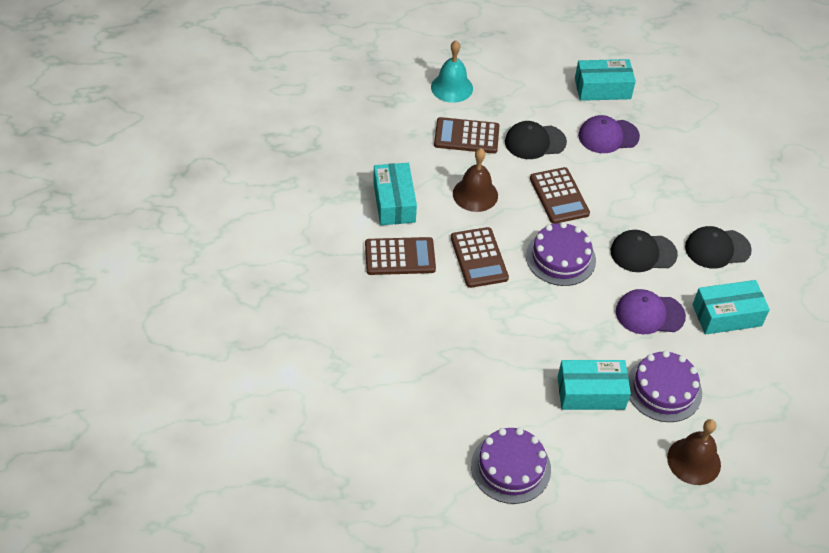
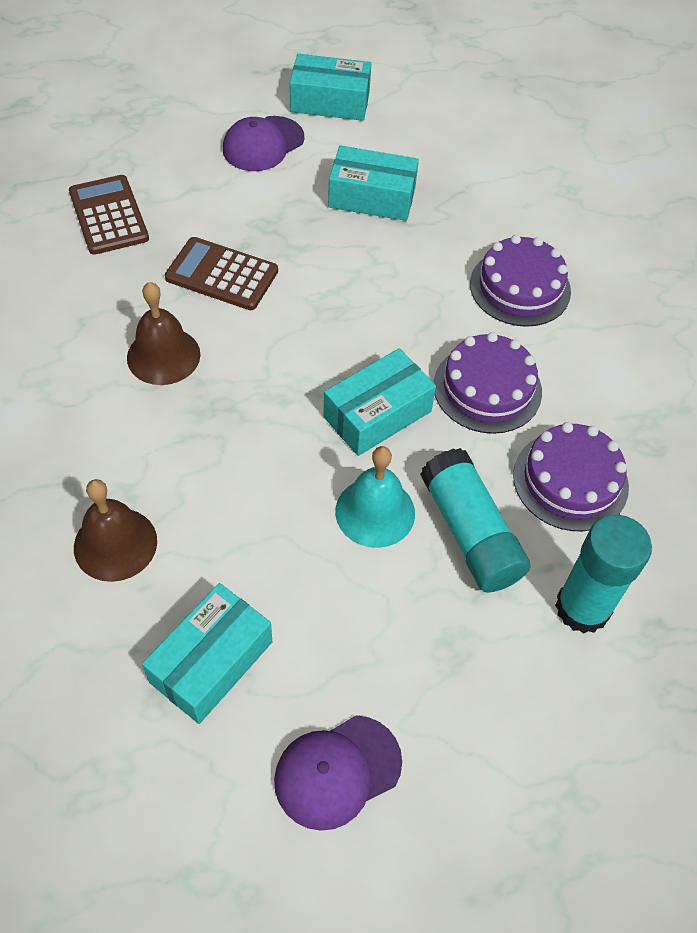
black cap: [505,121,567,159] [611,230,678,272] [685,226,752,269] = 3 -> none = 0
brown calculator: [365,237,436,275] [434,117,499,154] [451,227,509,288] [530,167,590,224] = 4 -> [69,175,149,255] [165,237,278,310] = 2
turquoise glue stick: none = 0 -> [420,448,531,593] [555,515,652,634] = 2

